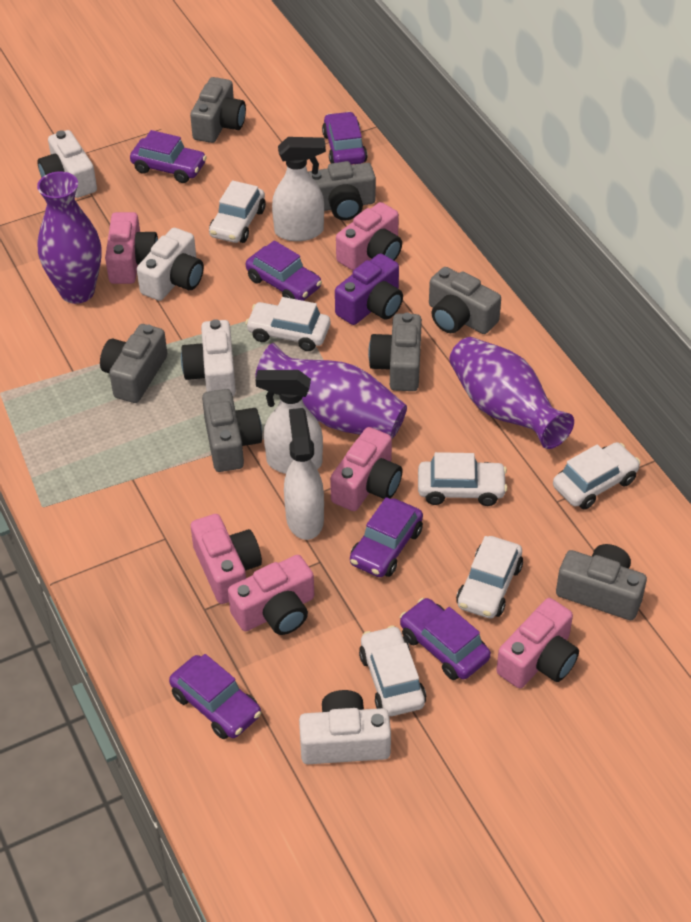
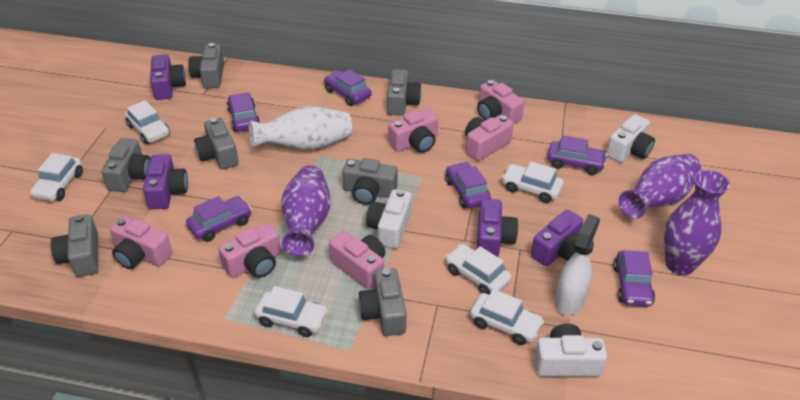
purple camera: [335,253,403,325] = 1 -> [143,154,188,209] [150,54,186,100] [477,199,518,257] [531,210,583,266] = 4
white camera: [38,130,97,198] [137,228,204,301] [181,319,236,396] [299,690,391,764] = 4 -> [366,189,412,249] [534,324,607,377] [606,114,655,163] = 3
white spray bottle: [256,370,323,474] [272,137,326,241] [284,408,324,540] = 3 -> [555,214,600,315] = 1
white vase: none = 0 -> [249,106,352,150] = 1

